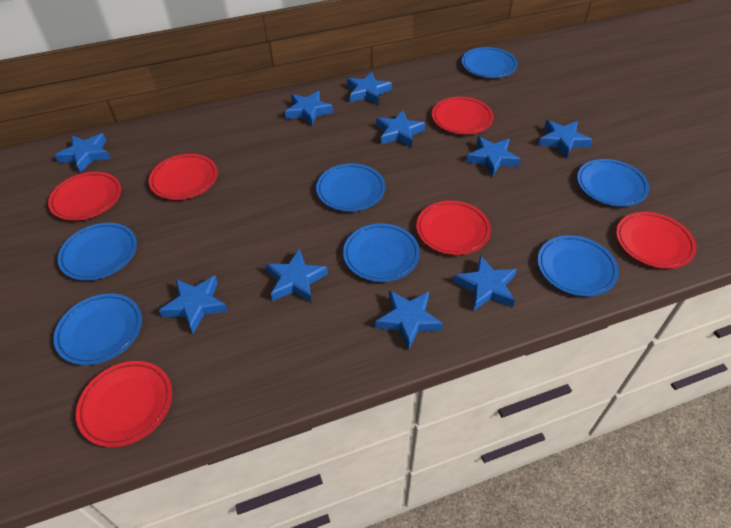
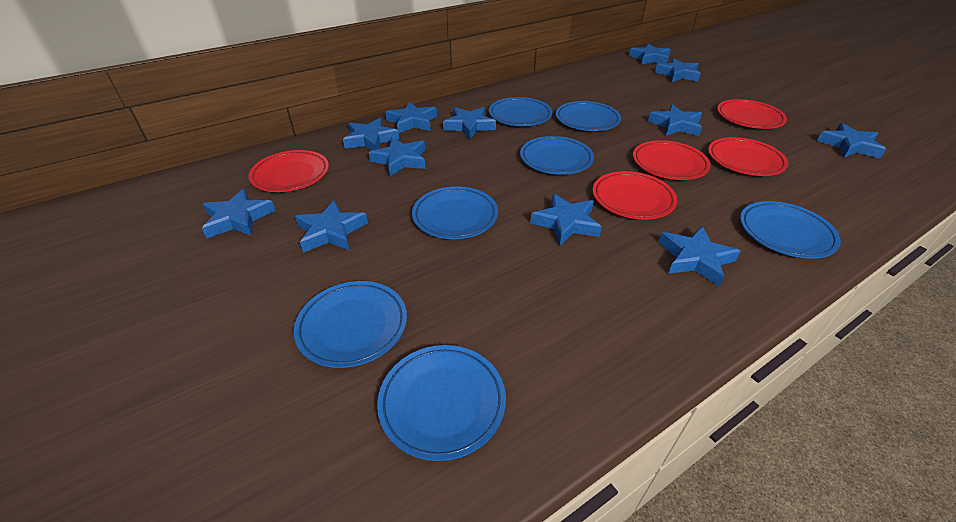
blue star: [55,133,111,173] [159,276,228,333] [265,249,328,303] [285,91,333,126] [347,72,392,105] [375,290,443,350] [376,110,425,147] [453,255,517,311] [466,136,521,177] [538,120,592,158] = 10 -> [202,189,276,238] [295,200,368,253] [343,118,399,150] [369,137,426,176] [385,102,437,133] [443,107,496,139] [530,193,602,245] [629,44,671,65] [648,105,702,136] [655,58,701,82] [658,226,741,286] [817,123,886,159] = 12
red plate: [48,172,121,221] [76,361,172,447] [149,154,218,200] [416,201,491,255] [432,97,494,135] [616,212,697,269] = 6 -> [248,150,329,192] [592,171,677,220] [633,140,711,180] [708,137,788,176] [717,99,787,129] = 5

